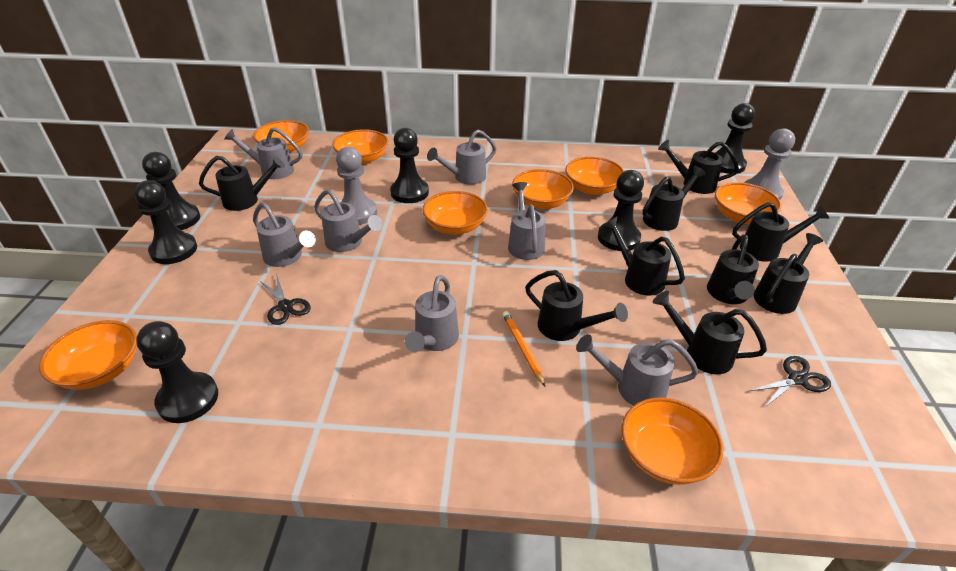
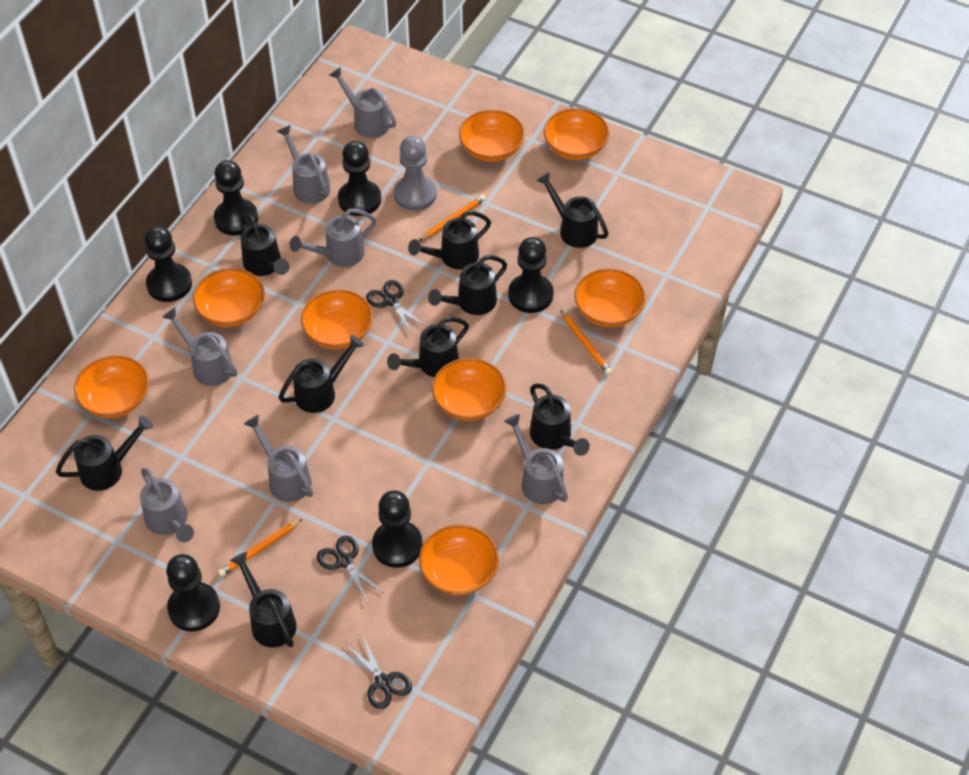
black scissors: [260,276,311,325] [749,356,831,408] = 2 -> [317,535,383,603] [346,636,412,709] [366,280,426,334] = 3
grey pawn: [336,147,377,225] [744,128,795,200] = 2 -> [394,136,437,211] = 1
orange pencil: [503,311,545,386] = 1 -> [218,519,302,577] [419,195,486,241] [561,310,612,375] = 3

